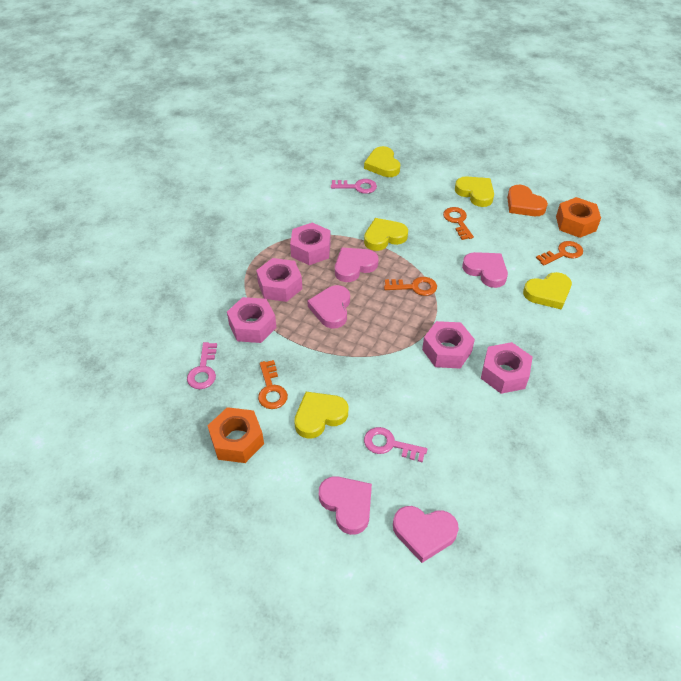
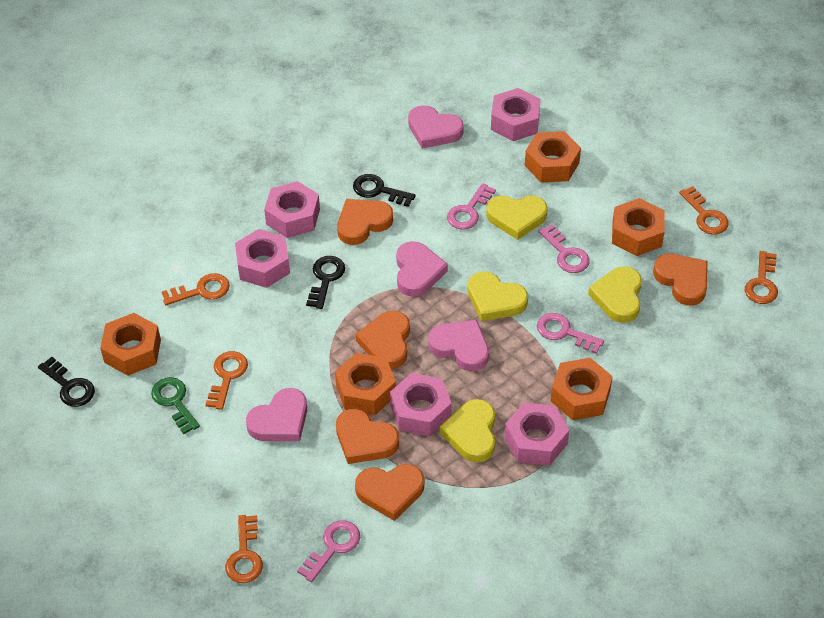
black key: none = 0 -> [38,357,95,407] [306,256,345,309] [353,174,415,207] = 3
green key: none = 0 -> [151,377,200,434] = 1
orange heart: [507,185,548,216] = 1 -> [336,409,399,464] [337,199,393,245] [355,464,424,521] [356,311,410,369] [653,254,708,306] = 5
orange key: [258,360,288,409] [384,277,437,296] [443,207,474,240] [536,241,583,266] = 4 -> [162,273,230,306] [206,351,248,410] [225,515,263,583] [679,186,729,235] [745,251,778,304] = 5
orange nut: [208,407,264,463] [556,197,601,238] = 2 -> [100,313,161,376] [335,353,396,415] [525,131,581,183] [551,358,613,420] [612,198,665,256] = 5
pink heart: [307,285,350,328] [319,476,372,535] [335,248,379,282] [393,506,459,563] [462,252,508,288] = 5 -> [246,388,307,441] [396,241,448,297] [408,105,464,149] [428,320,489,371] = 4
pink key: [187,342,217,389] [331,179,377,194] [364,427,427,463] = 3 -> [297,520,360,582] [447,183,496,229] [537,313,604,354] [539,224,590,273] = 4
yellow heart: [294,392,348,439] [364,146,400,177] [364,218,408,251] [455,176,494,207] [523,272,572,310] = 5 -> [440,399,495,462] [468,271,528,321] [486,195,548,240] [588,266,642,323] = 4

